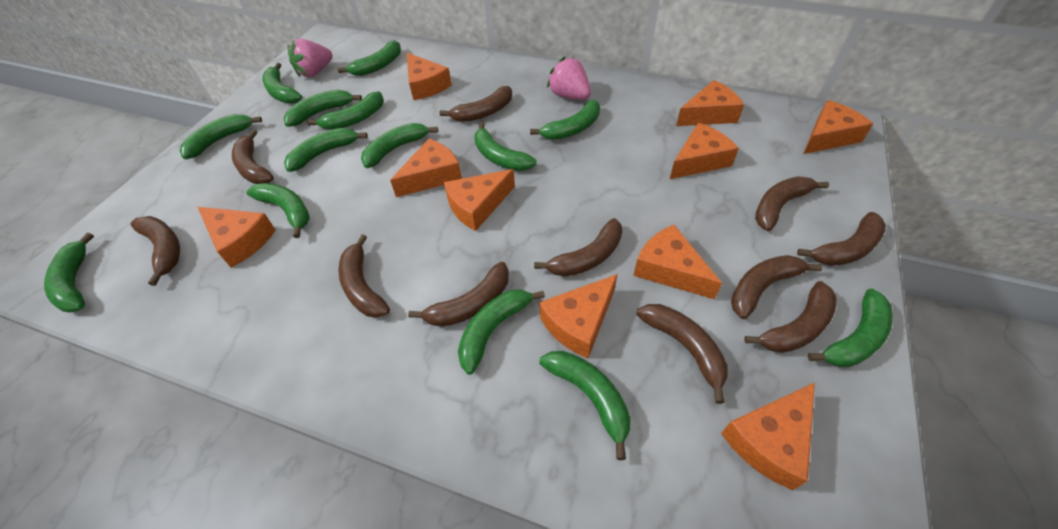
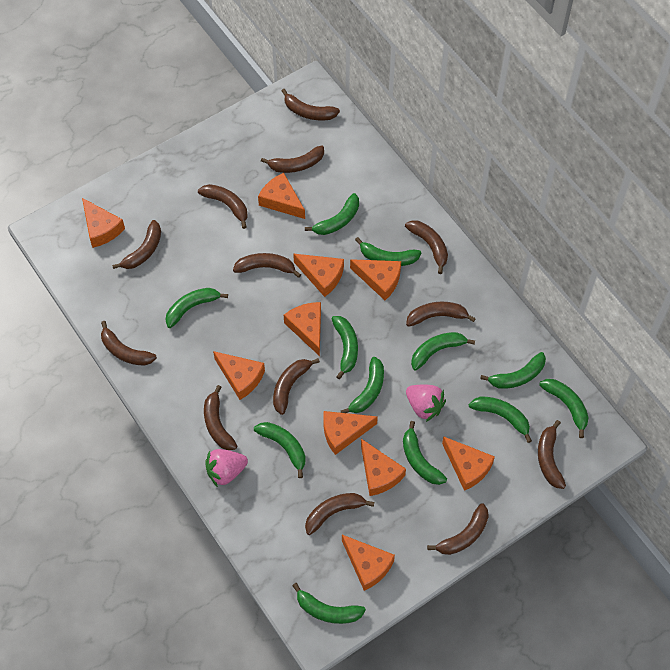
brown banana: [131,216,180,286] [232,130,274,184] [338,234,390,318] [408,262,509,327] [440,86,512,122] [534,218,622,277] [636,304,728,404] [731,255,823,319] [744,281,837,353] [755,176,829,231] [797,212,886,266] = 11 -> [101,321,157,366] [112,220,161,269] [198,184,248,229] [204,385,237,450] [233,253,301,278] [261,145,324,173] [273,358,320,415] [282,89,340,120] [305,493,374,535] [405,220,448,274] [406,302,476,327] [427,503,489,555] [538,420,566,489] = 13
green banana: [44,233,94,313] [180,114,262,160] [246,183,310,238] [263,63,302,104] [284,90,362,127] [284,128,368,172] [307,92,384,130] [338,40,401,76] [361,123,438,168] [458,289,545,375] [474,122,537,171] [530,100,600,140] [539,351,630,460] [808,289,893,368] = 14 -> [166,288,228,328] [254,422,306,478] [292,583,366,624] [305,193,359,235] [332,316,358,379] [341,357,384,413] [355,237,421,266] [403,421,447,485] [411,332,475,370] [469,396,532,443] [480,352,546,389] [539,379,589,438] = 12

